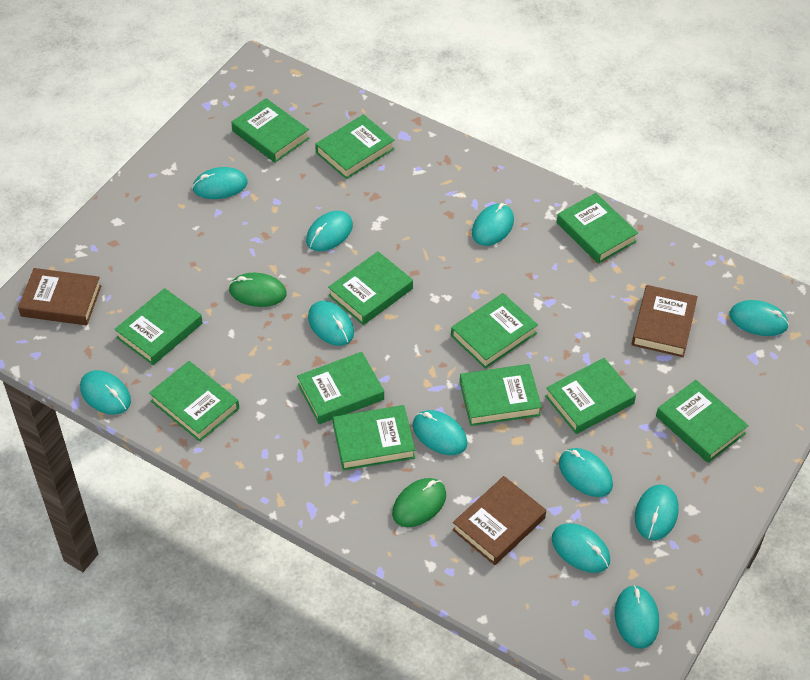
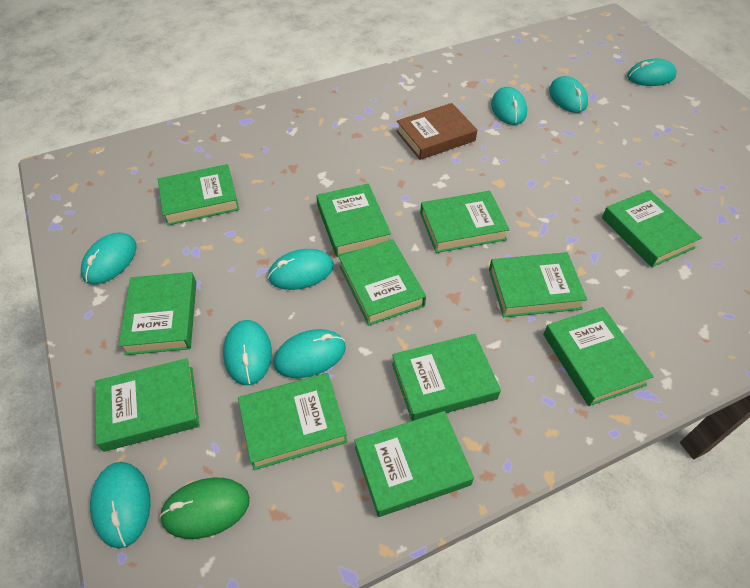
brown book: [18,268,102,325] [452,476,546,565] [632,285,698,357] = 3 -> [396,103,477,160] = 1
green mouse: [229,273,287,307] [392,478,446,527] = 2 -> [159,478,250,539] = 1
turquoise mouse: [80,370,131,415] [192,167,248,199] [306,210,353,251] [308,301,354,346] [413,410,467,455] [472,203,514,246] [552,523,610,573] [559,448,613,497] [615,585,659,649] [635,484,679,540] [729,300,789,336] = 11 -> [81,232,137,284] [90,462,151,548] [223,320,272,385] [268,249,334,290] [274,329,346,378] [491,87,527,125] [549,76,588,113] [627,58,677,86] = 8

